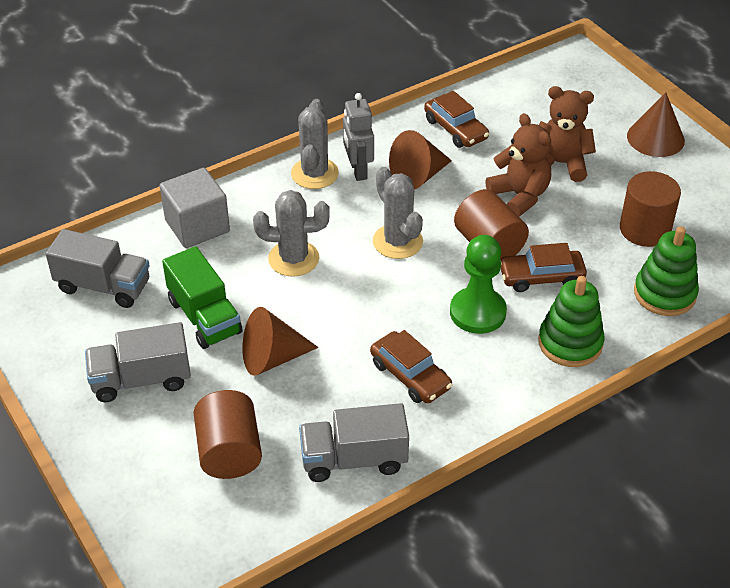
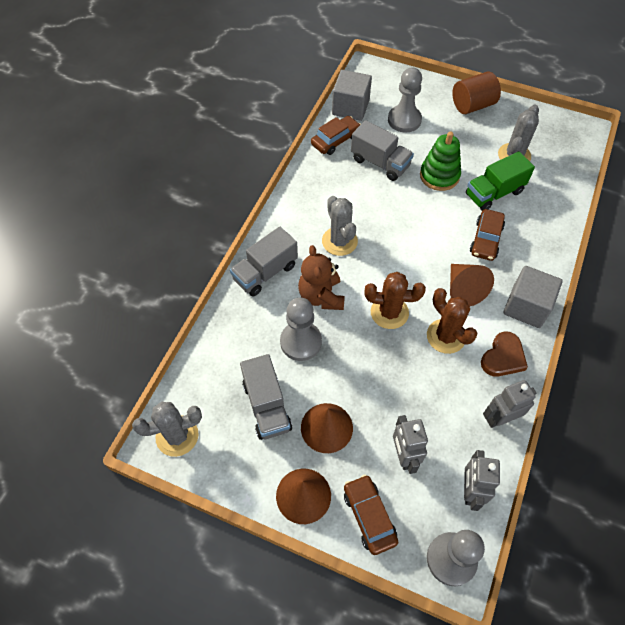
brown cactus: none = 0 -> [364,272,426,329] [427,288,477,354] = 2
brown cylinder: [193,390,262,479] [454,189,529,260] [620,171,681,247] = 3 -> [452,72,501,114] = 1
brown heart: none = 0 -> [481,331,528,377] = 1
brown teddy bear: [486,113,551,217] [539,86,596,182] = 2 -> [298,245,345,310] = 1
green pawn: [450,235,507,334] = 1 -> none = 0
green stacking toy: [538,276,605,367] [634,226,699,316] = 2 -> [420,131,461,191] = 1
grey cube: [160,168,230,248] = 1 -> [332,70,372,121] [503,266,563,328] = 2
grey pawn: none = 0 -> [280,297,322,361] [388,68,422,133] [427,530,485,586] = 3
grey robot: [343,93,374,181] = 1 -> [393,415,428,474] [464,450,500,511] [483,380,536,428] = 3

